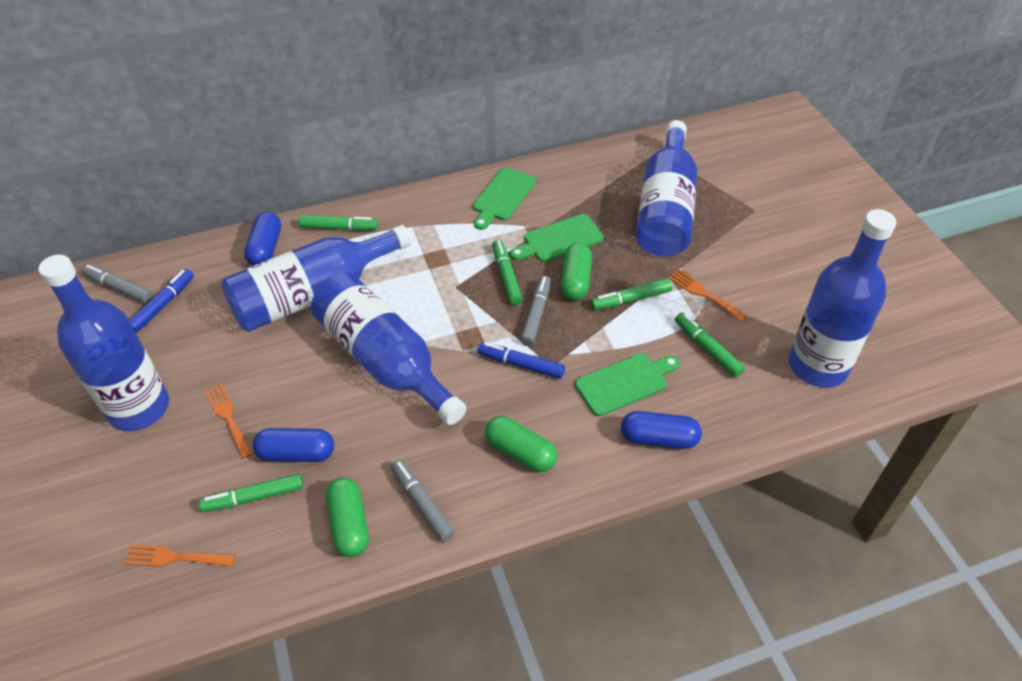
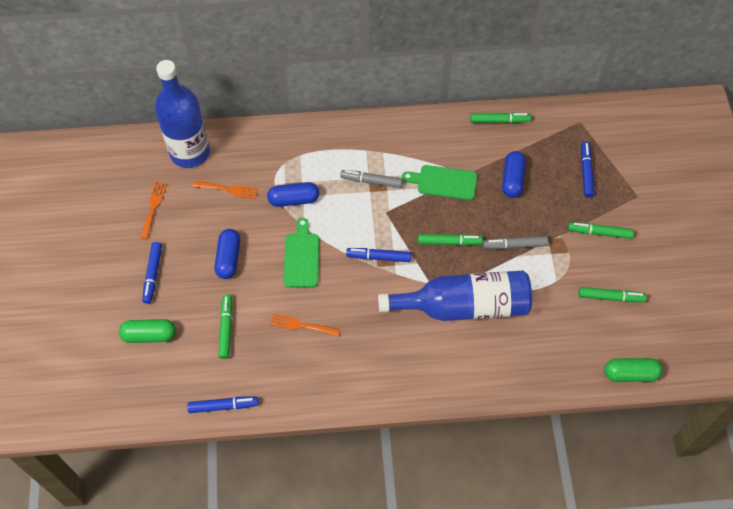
blue bottle: [38,255,169,431] [221,225,411,332] [311,273,467,425] [636,120,697,256] [788,209,896,388] = 5 -> [155,60,210,168] [378,270,532,321] = 2
blue marker: [129,269,194,333] [478,342,565,379] = 2 -> [142,242,162,304] [187,396,258,413] [346,248,411,262] [581,142,594,198] = 4
green capsule: [326,477,369,557] [485,416,557,472] [560,243,592,301] = 3 -> [119,319,176,343] [604,358,663,382] = 2
green cutting board: [473,167,536,230] [510,214,604,262] [575,353,680,416] = 3 -> [284,218,319,288] [402,165,477,200] = 2
grey marker: [82,265,153,303] [391,459,455,542] [520,276,551,346] = 3 -> [340,170,403,188] [483,236,548,249] = 2

